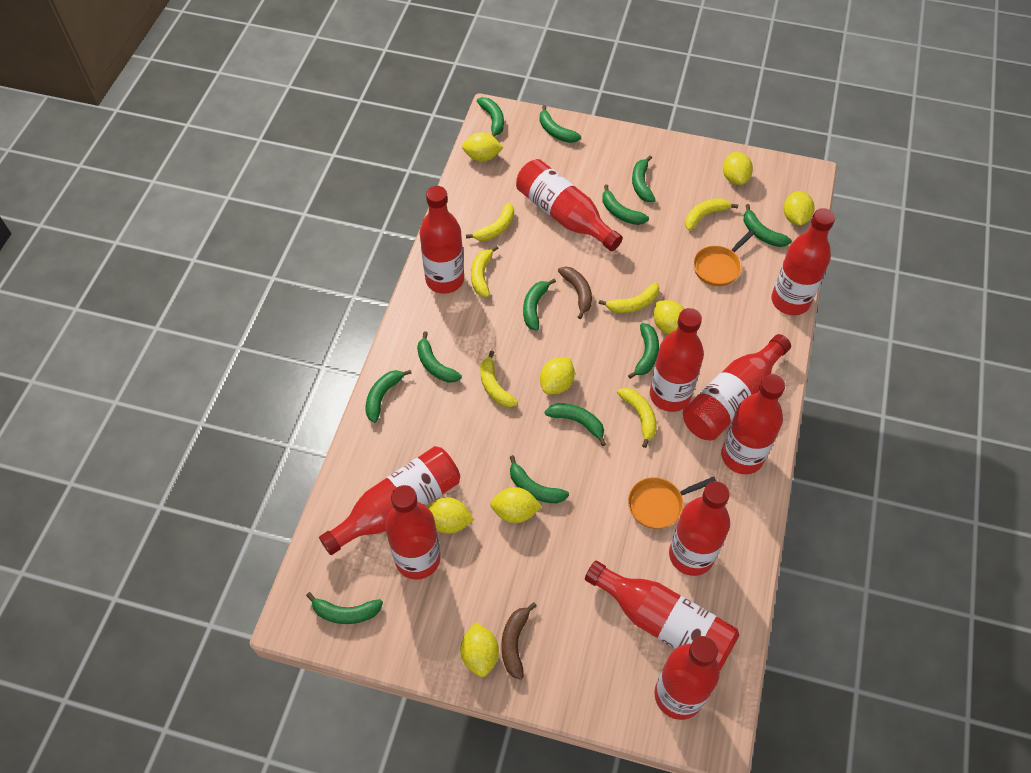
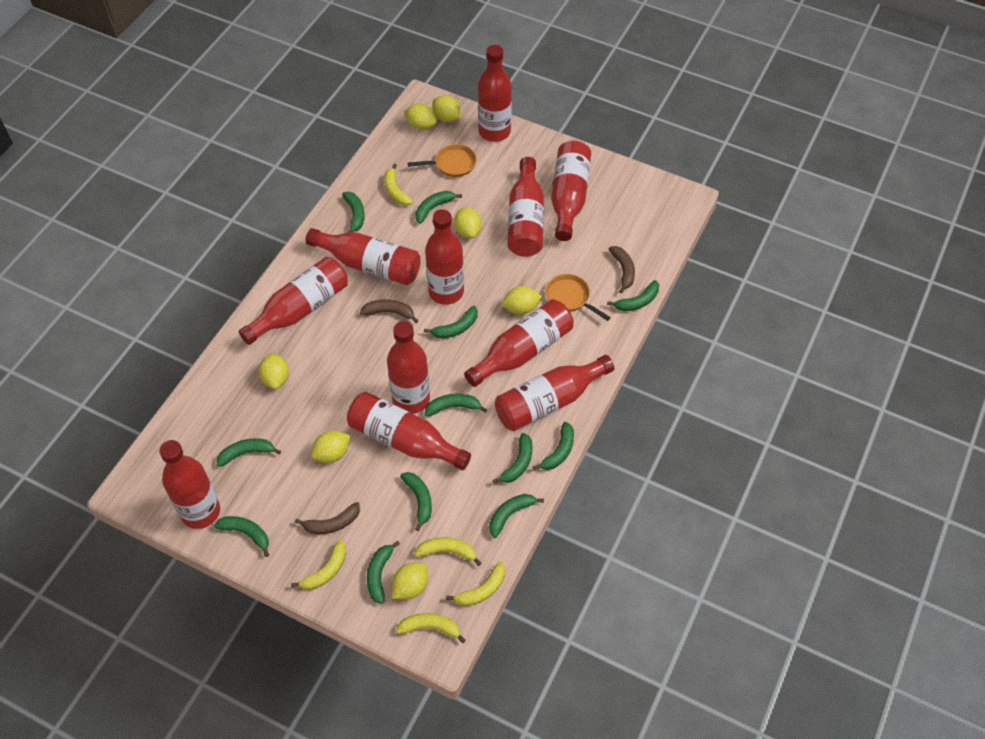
brown banana: [501,602,537,680] [558,266,592,319] = 2 -> [295,502,360,534] [360,299,418,323] [609,246,635,293] = 3
yellow banana: [466,202,514,241] [471,245,499,297] [480,350,518,407] [598,282,659,313] [617,388,656,448] [685,198,739,231] = 6 -> [291,540,346,590] [384,164,413,205] [396,613,466,643] [415,537,482,566] [446,561,505,606] = 5
yellow lemon: [427,497,474,534] [460,622,499,677] [462,132,503,162] [490,487,542,523] [540,358,575,394] [654,300,684,335] [723,152,753,185] [784,191,815,226] = 8 -> [259,353,289,389] [311,431,351,463] [392,563,428,600] [404,104,437,130] [432,95,461,122] [454,207,482,238] [502,286,542,315] = 7

